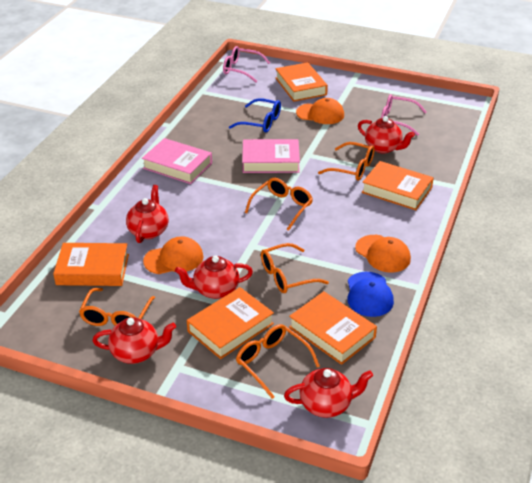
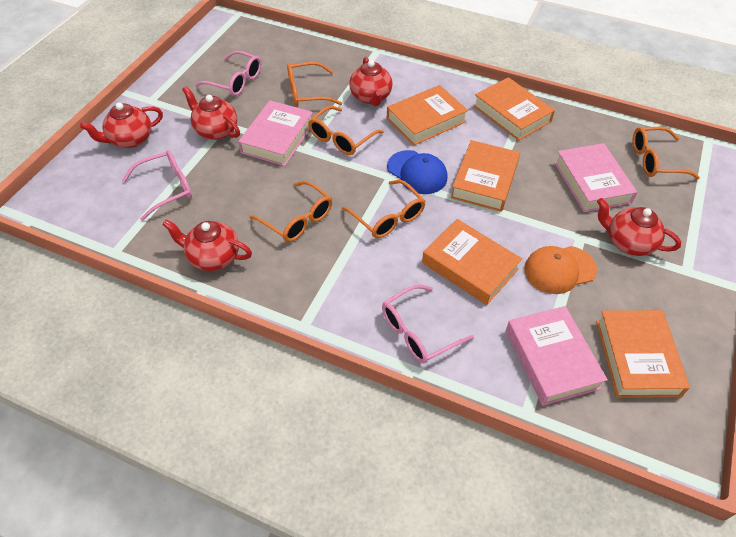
blue glasses: [229,98,281,133] = 1 -> none = 0
orange cap: [143,236,203,274] [296,98,344,124] [355,235,411,273] = 3 -> [524,246,597,294] = 1
pink book: [142,138,212,184] [242,139,300,173] = 2 -> [238,100,313,166] [506,306,608,406] [554,143,637,212] = 3
pink glasses: [223,46,270,82] [381,94,427,136] = 2 -> [122,150,192,221] [195,51,261,96] [382,284,474,363] = 3

